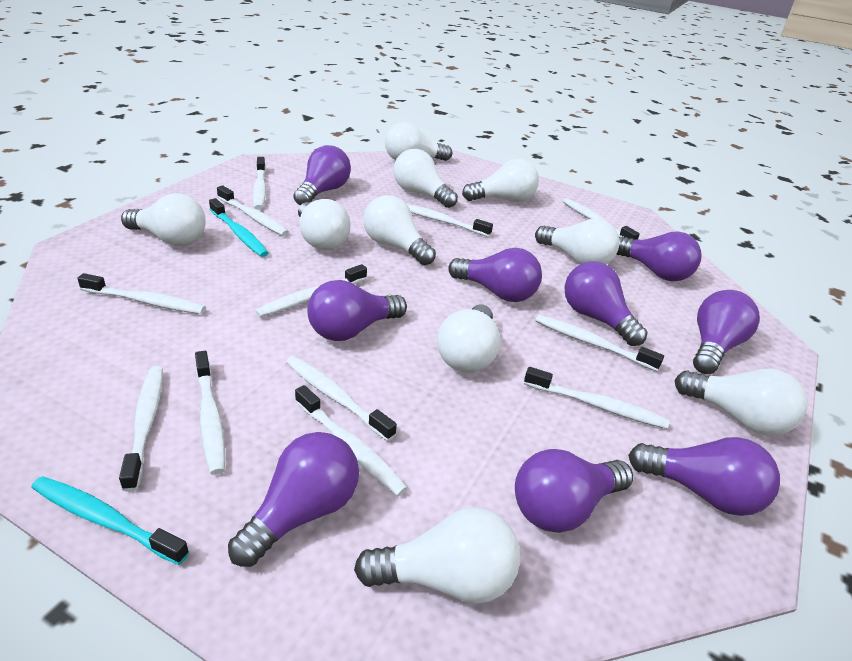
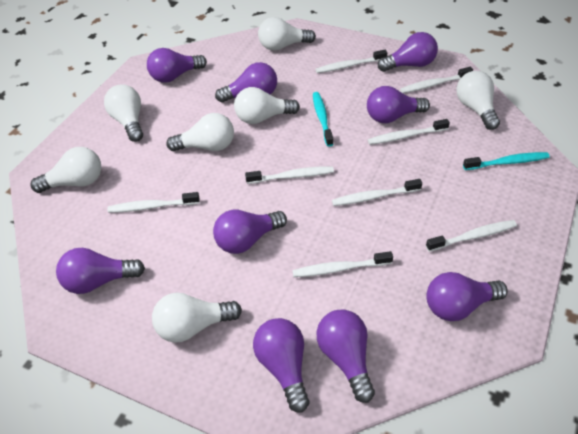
white light bulb: [121,193,206,246] [298,199,350,250] [354,507,520,604] [363,195,436,265] [385,122,452,161] [393,149,458,208] [437,304,500,372] [462,159,539,202] [535,219,619,264] [674,369,807,435] = 10 -> [30,147,101,193] [104,84,143,142] [152,292,242,343] [166,113,234,151] [234,87,300,124] [258,17,316,51] [456,71,500,130] = 7
white toothbrush: [77,273,206,314] [119,366,163,492] [195,351,225,475] [217,185,289,236] [253,157,266,209] [255,264,367,317] [286,356,397,441] [295,385,408,496] [407,204,493,237] [524,367,669,429] [535,315,664,371] [562,198,640,240] = 12 -> [107,192,200,213] [245,166,334,184] [292,251,393,277] [316,50,387,73] [332,179,422,206] [368,119,450,145] [400,67,473,93] [426,220,517,252] = 8

